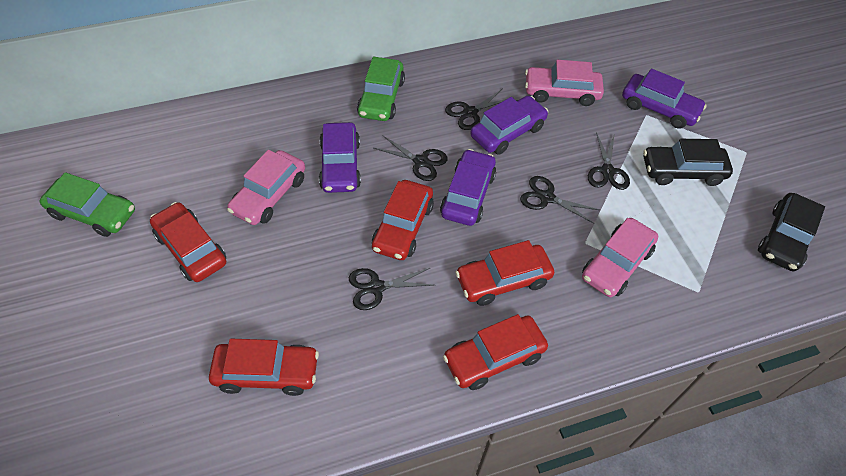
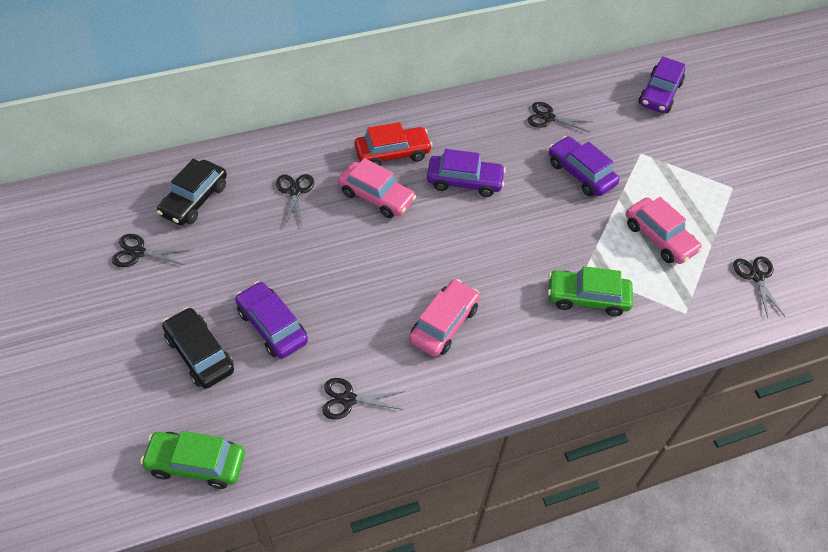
red car: [150,202,226,282] [209,339,319,396] [372,180,434,260] [443,314,548,390] [455,240,554,306] = 5 -> [354,122,432,166] = 1

